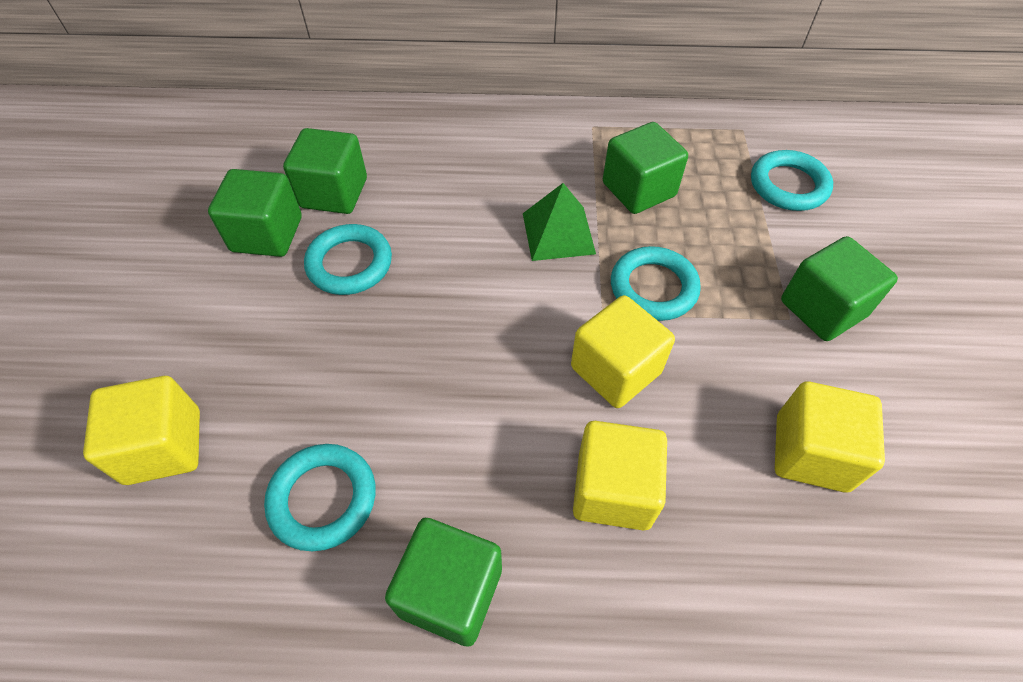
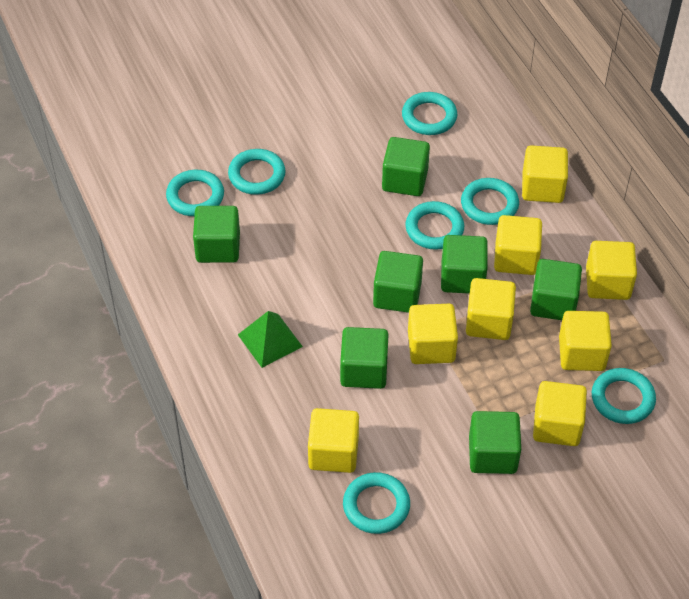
green cube: [208,169,302,257] [283,128,367,214] [385,518,502,647] [603,122,688,214] [781,236,898,341] = 5 -> [193,206,240,263] [340,327,389,389] [373,251,423,313] [382,137,430,196] [441,235,488,294] [469,411,521,474] [530,259,582,320] = 7
turquoise ring: [264,444,376,551] [304,224,392,295] [611,246,701,321] [751,150,833,211] = 4 -> [166,170,224,216] [228,149,286,195] [343,472,410,534] [402,92,457,135] [405,201,464,250] [461,178,519,225] [592,368,656,424] = 7
yellow cube: [83,376,200,485] [571,295,675,408] [573,421,667,530] [775,381,885,492] = 4 -> [308,408,359,473] [408,304,458,364] [466,278,516,340] [494,215,542,275] [522,145,568,203] [533,381,587,446] [559,311,612,371] [586,241,637,300] = 8

